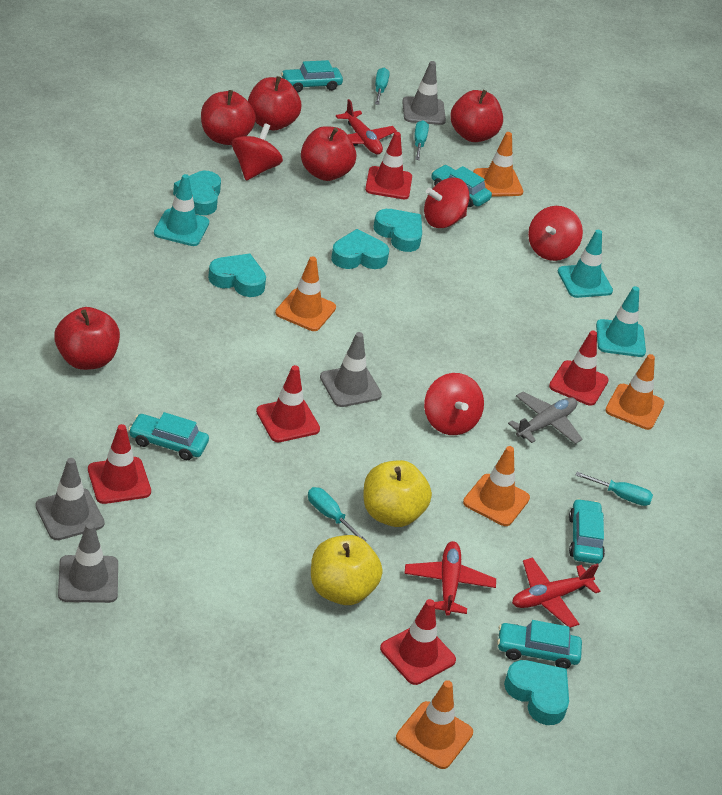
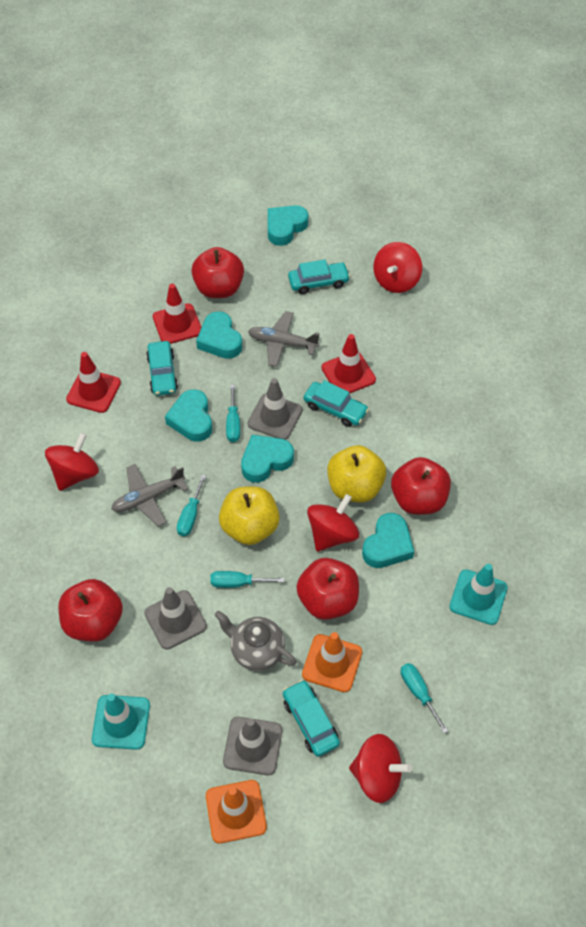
grey plane: [508,392,583,444] = 1 -> [111,464,188,526] [248,311,320,367] = 2
grey teapot: none = 0 -> [215,610,297,671] = 1
grey traffic cone: [35,458,105,540] [58,522,118,603] [320,332,382,407] [402,61,446,125] = 4 -> [144,587,207,650] [223,717,282,775] [248,378,303,440] = 3
orange traffic cone: [275,256,336,331] [396,680,473,769] [463,446,530,526] [473,132,523,197] [605,354,664,430] = 5 -> [206,780,267,844] [302,632,362,692] = 2
red apple: [54,307,120,370] [201,90,256,145] [248,76,301,131] [301,126,356,181] [450,90,503,142] = 5 -> [58,579,123,642] [191,247,244,298] [296,558,359,620] [391,457,451,515] = 4
red plane: [336,99,397,155] [404,541,496,616] [512,557,600,628] = 3 -> none = 0
red traffic cone: [88,424,151,504] [256,365,320,442] [365,132,412,199] [380,599,456,685] [549,331,609,406] = 5 -> [66,352,121,413] [153,284,202,344] [322,334,376,394] = 3
turquoise car: [128,412,209,460] [281,60,343,92] [431,165,492,207] [497,620,582,669] [569,499,605,564] = 5 -> [146,341,178,396] [283,680,340,757] [288,260,350,294] [304,380,369,427] = 4
turquoise traffic cone: [154,174,209,246] [558,230,613,298] [596,286,646,357] = 3 -> [92,694,150,750] [450,564,508,625] = 2

